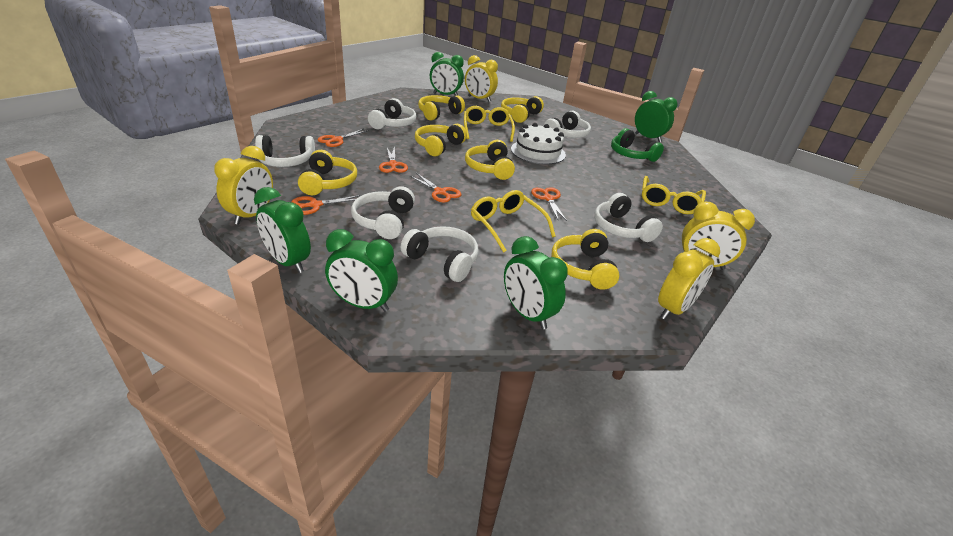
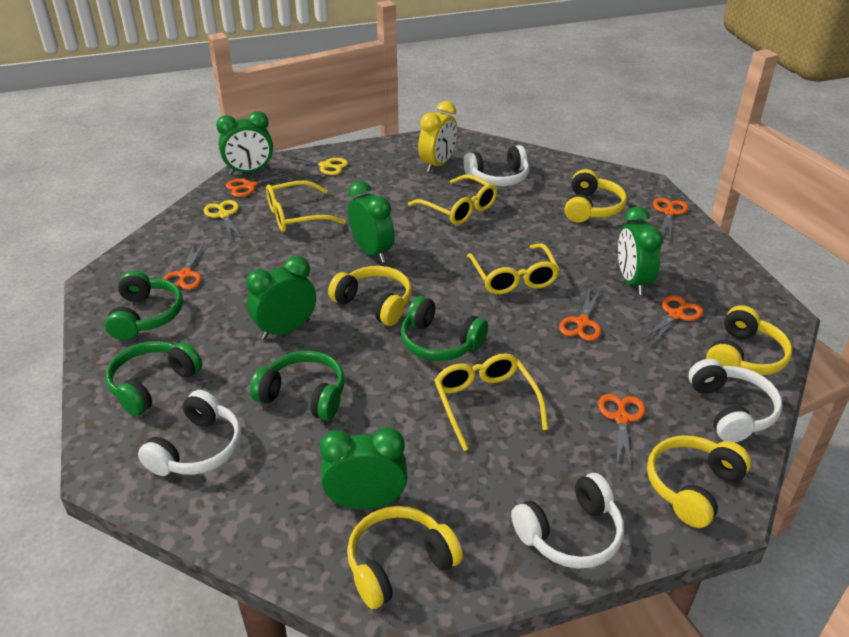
green headphones: [611,128,664,162] = 1 -> [105,270,183,340] [106,341,202,416] [250,351,345,421] [401,296,488,361] = 4
orange scissors: [292,195,361,215] [318,129,369,147] [379,146,408,173] [410,173,461,203] [531,187,567,221] = 5 -> [163,243,204,290] [226,171,294,197] [559,287,601,341] [598,394,646,469] [641,295,703,345] [653,198,688,240] = 6
white cake: [511,123,566,164] = 1 -> none = 0
white headphones: [255,135,315,167] [351,186,415,239] [368,98,416,129] [401,226,479,282] [544,111,591,138] [594,193,663,242] = 6 -> [138,390,242,476] [464,145,529,186] [511,473,624,569] [688,359,782,443] = 4
yellow clock: [214,146,273,225] [465,55,498,102] [658,238,720,320] [682,202,755,270] = 4 -> [418,101,458,172] = 1
yellow glasses: [464,106,515,142] [471,190,556,253] [642,176,706,214] = 3 -> [266,180,346,232] [408,174,497,225] [434,353,548,451] [467,243,560,294] = 4
yellow headphones: [298,150,357,195] [415,124,467,156] [418,95,465,121] [465,140,515,180] [501,96,544,123] [551,229,620,290] = 6 -> [328,266,412,326] [347,506,463,609] [564,169,627,222] [647,435,751,528] [706,305,793,375] = 5
yellow scissors: none = 0 -> [204,200,242,239] [282,154,348,175] = 2

